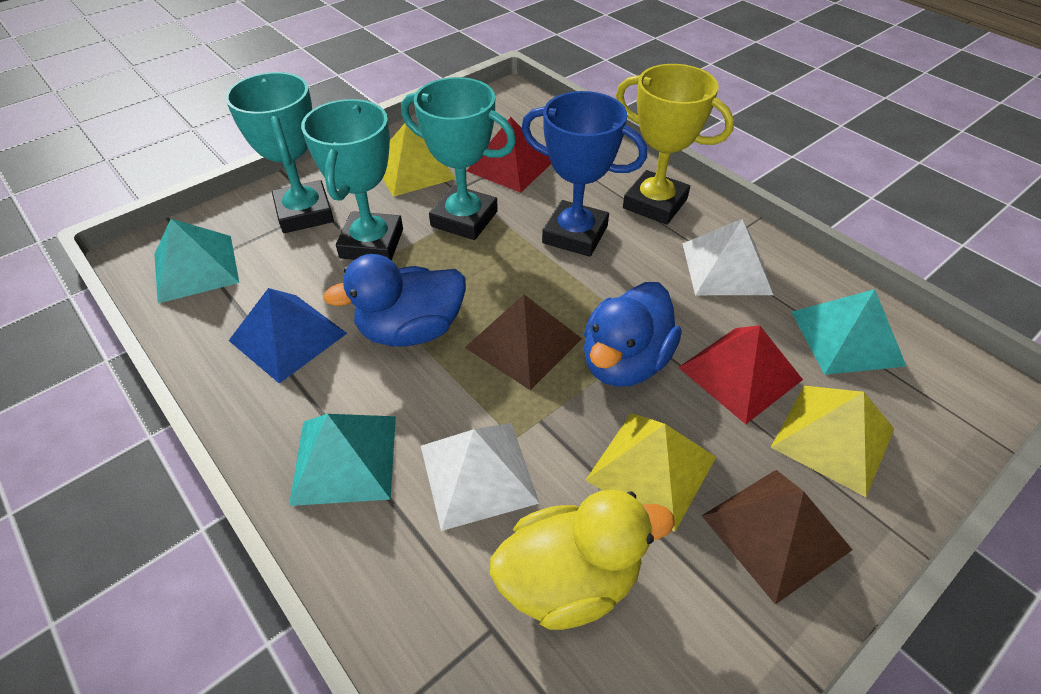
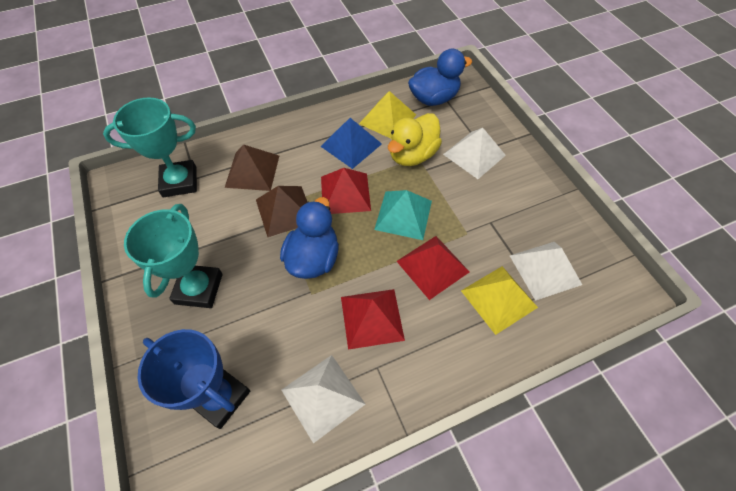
red pyramid: [467,117,551,193] [678,325,803,424] = 2 -> [321,168,371,214] [341,289,405,350] [397,236,469,300] = 3
turquoise pyramid: [154,219,239,303] [289,414,396,506] [791,289,906,375] = 3 -> [374,190,432,240] = 1
turquoise trophy: [225,72,334,233] [301,99,403,261] [401,77,516,240] = 3 -> [103,97,197,197] [124,204,223,308] = 2
white pyramid: [421,423,540,531] [682,219,773,295] = 2 -> [281,355,365,443] [443,128,506,179] [510,242,582,301] = 3
yellow pyramid: [383,123,456,197] [586,413,716,532] [771,386,894,497] = 3 -> [359,91,416,139] [461,266,538,335] = 2
yellow trophy: [616,64,734,225] = 1 -> none = 0

